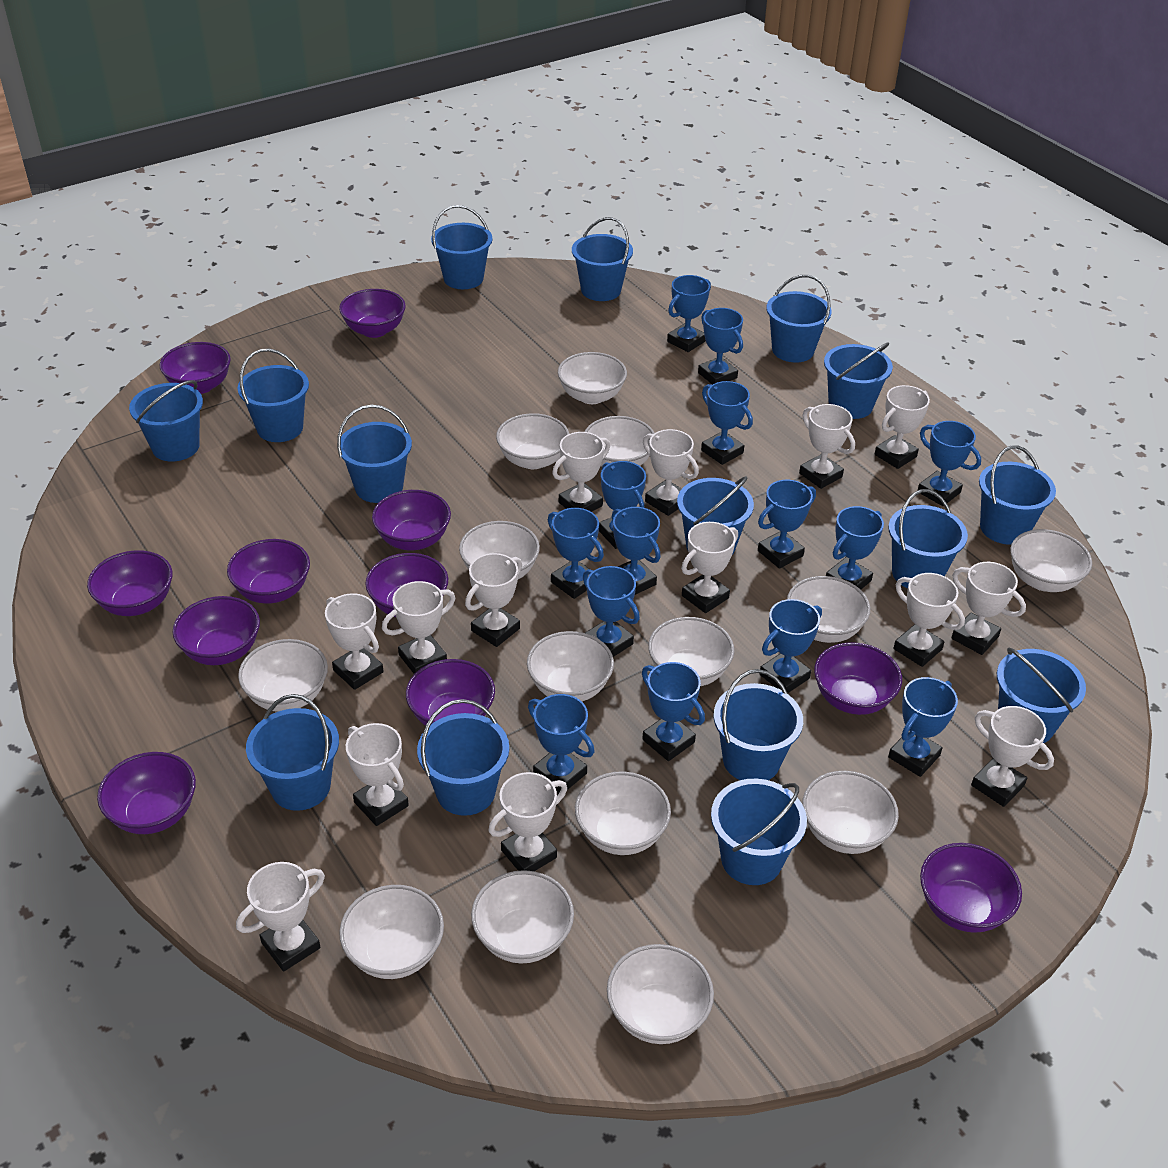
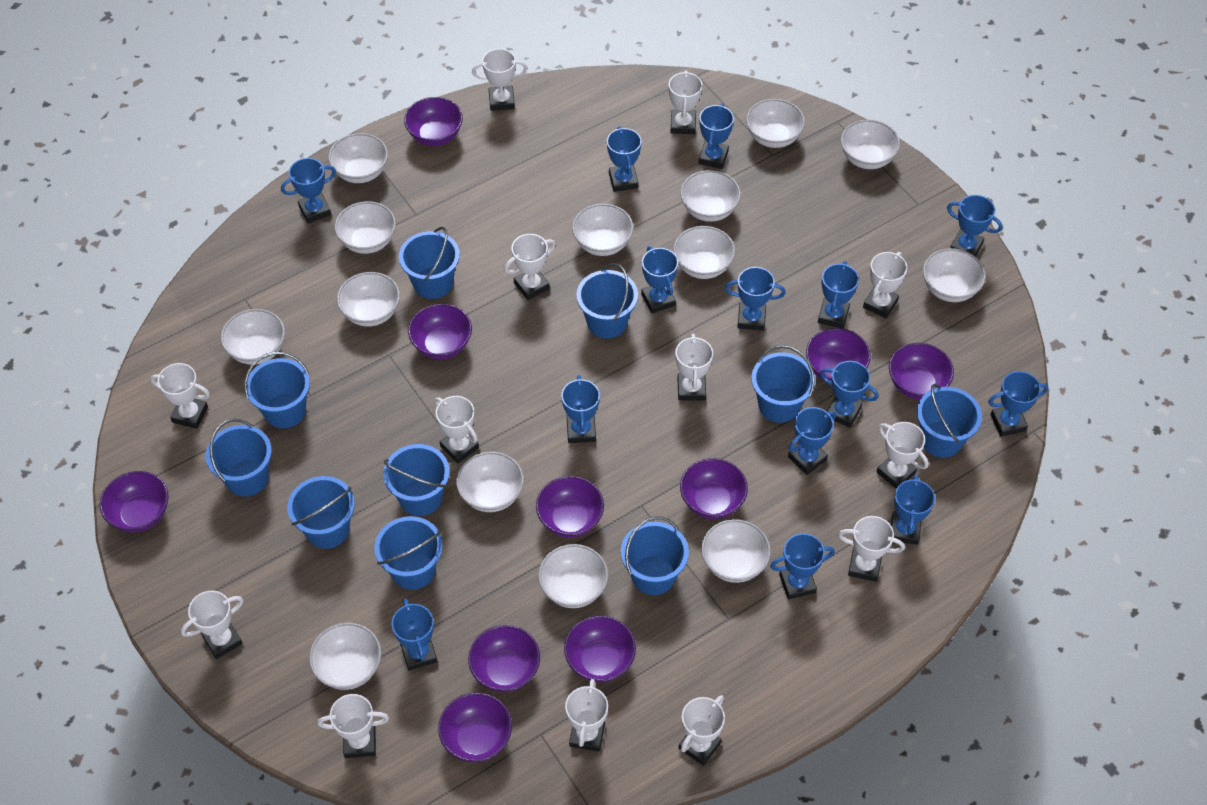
blue bucket: [129,380,203,462] [238,348,309,442] [246,694,339,811] [337,405,412,503] [417,699,509,816] [431,205,492,289] [572,217,633,301] [677,476,754,555] [711,779,807,885] [714,669,803,780] [766,275,832,362] [824,342,893,419] [888,489,968,588] [979,446,1056,545] [997,648,1086,743] = 15 -> [205,419,272,497] [244,352,310,429] [287,476,355,549] [375,516,443,590] [383,444,450,516] [399,227,460,299] [576,263,638,339] [621,516,689,595] [751,345,815,423] [917,384,982,458] = 10
purple bowl: [87,550,173,616] [97,752,196,834] [160,342,231,394] [173,596,260,665] [227,539,310,604] [339,289,406,338] [365,553,448,617] [372,490,451,550] [406,659,495,726] [814,642,902,715] [920,843,1022,933] = 11 -> [100,471,169,532] [404,97,463,146] [408,304,472,359] [438,693,512,762] [468,625,540,692] [536,476,604,538] [564,616,636,683] [680,458,748,519] [806,328,871,381] [889,343,954,400] = 10
white trophy: [236,862,325,972] [325,593,384,690] [346,723,409,826] [382,581,455,674] [465,553,522,647] [488,772,567,871] [552,432,610,512] [643,429,699,516] [681,522,738,613] [799,404,855,489] [875,385,930,469] [894,573,965,667] [951,562,1026,655] [971,706,1054,807] = 14 -> [150,363,210,429] [181,591,243,659] [318,694,389,758] [435,396,479,463] [472,48,527,111] [504,234,556,300] [565,679,608,752] [669,70,702,134] [675,334,713,401] [679,695,725,766] [838,516,905,582] [863,252,907,318] [876,422,928,489] = 13

